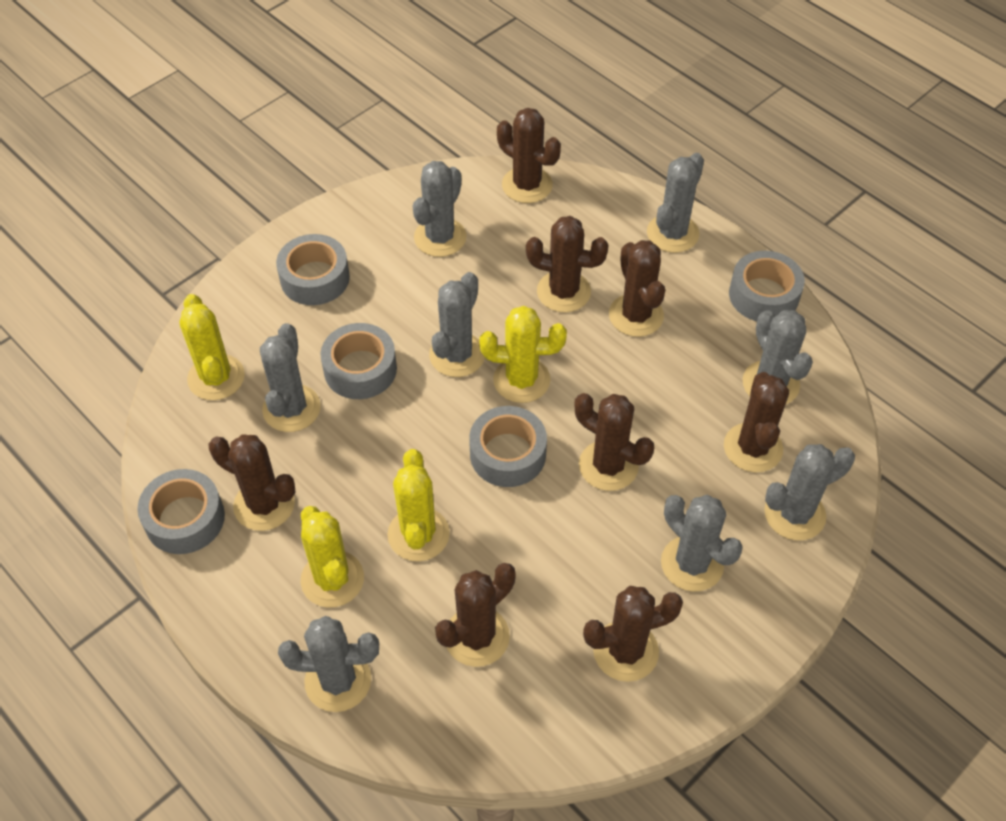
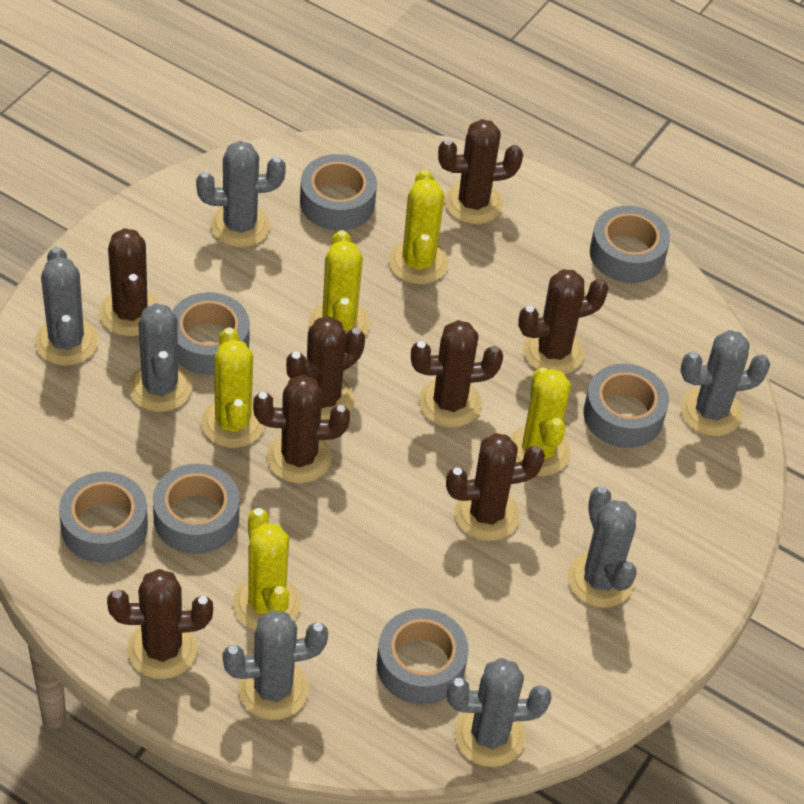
grey cactus: [260,323,321,432] [278,616,379,712] [413,161,467,257] [429,272,485,377] [647,153,704,253] [661,495,743,592] [742,310,813,404] [764,444,855,540] = 8 -> [35,247,98,366] [128,303,192,412] [196,141,286,248] [223,610,328,720] [447,658,551,767] [568,486,637,608] [680,330,770,436] = 7
grey tape: [137,469,225,554] [276,234,350,305] [321,323,397,399] [469,406,547,487] [729,251,805,321] = 5 -> [59,472,148,563] [153,464,240,554] [172,292,250,375] [300,154,377,231] [377,608,468,704] [583,364,669,448] [590,206,670,283] = 7
yellow cactus: [179,294,245,400] [301,506,364,608] [387,449,450,561] [479,306,567,403] = 4 -> [201,328,265,448] [233,508,301,630] [308,230,370,336] [389,169,449,284] [510,367,571,476] = 5

